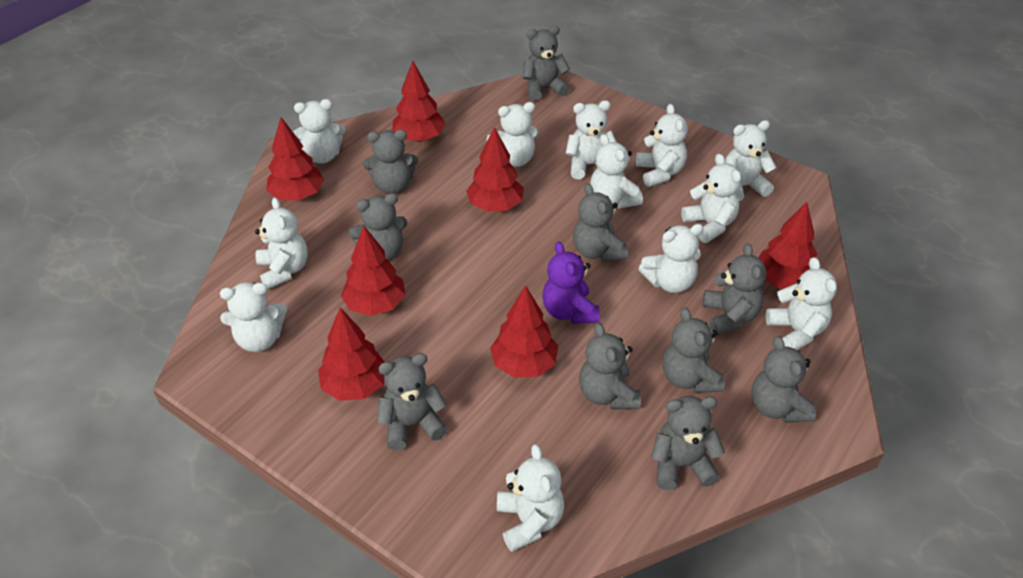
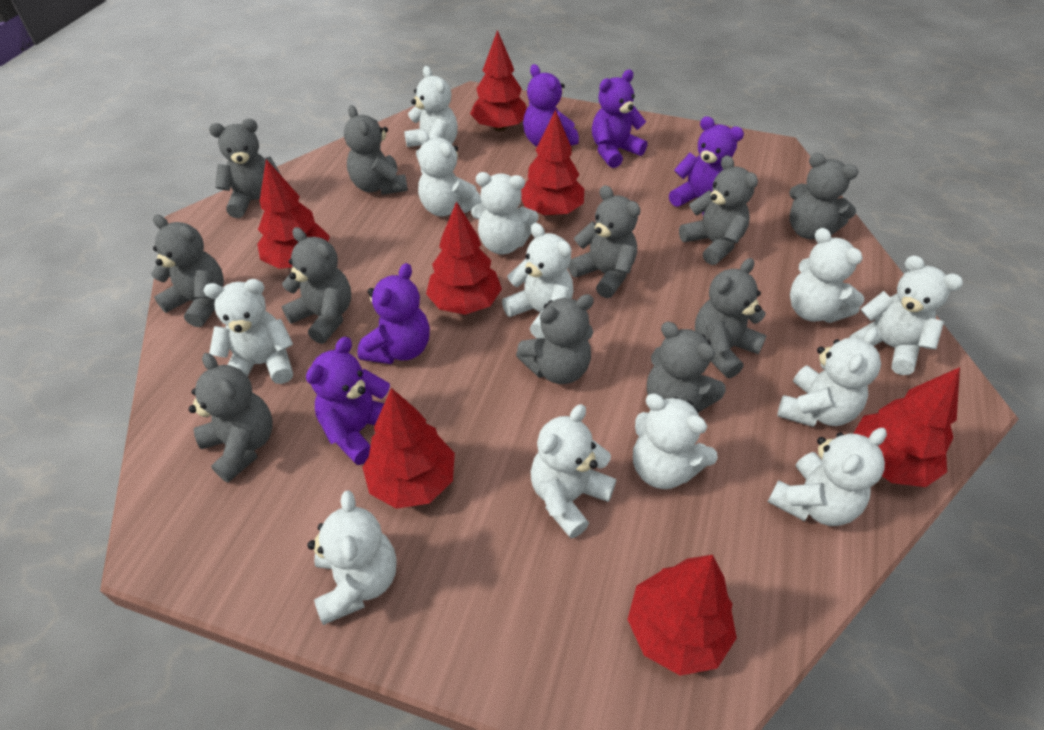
grey teddy bear: [349,193,407,261] [363,129,418,194] [377,353,447,451] [523,25,570,101] [573,183,628,262] [579,323,641,409] [651,396,725,490] [663,308,724,393] [703,243,767,335] [751,336,816,423] = 10 -> [151,215,224,327] [189,353,273,483] [209,119,282,218] [282,227,351,344] [344,105,408,195] [516,294,594,384] [568,185,641,298] [647,322,726,412] [679,155,758,265] [695,258,767,378] [789,153,859,239] = 11
purple teddy bear: [542,242,600,324] = 1 -> [306,337,390,465] [357,263,430,364] [523,64,579,146] [592,70,647,168] [669,116,744,214] = 5

